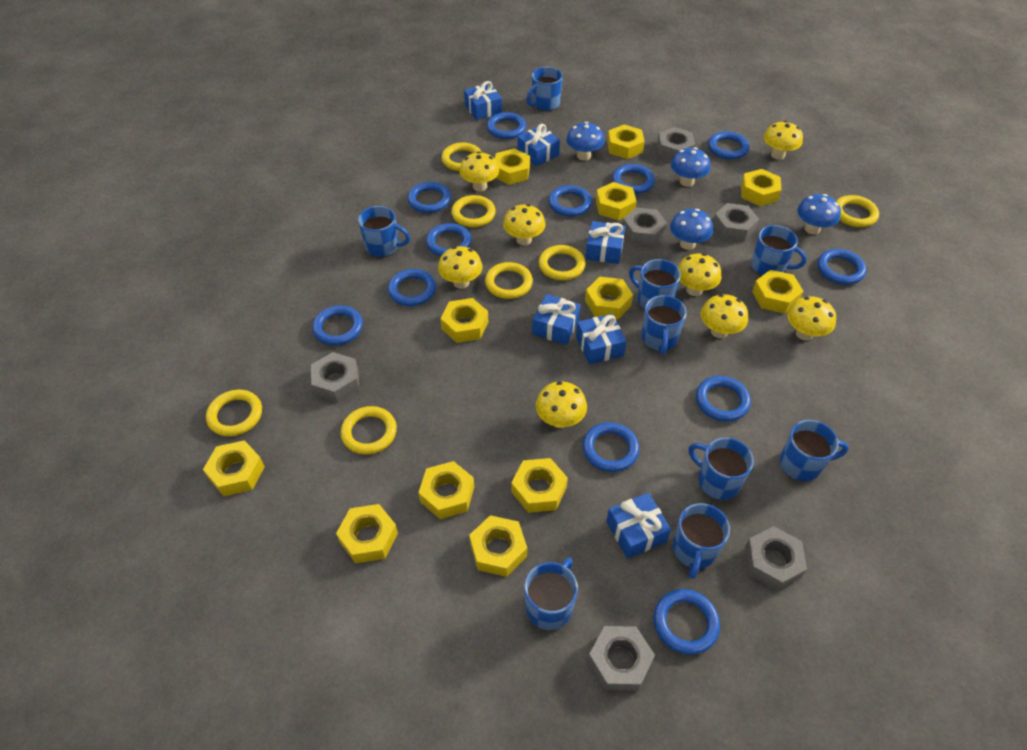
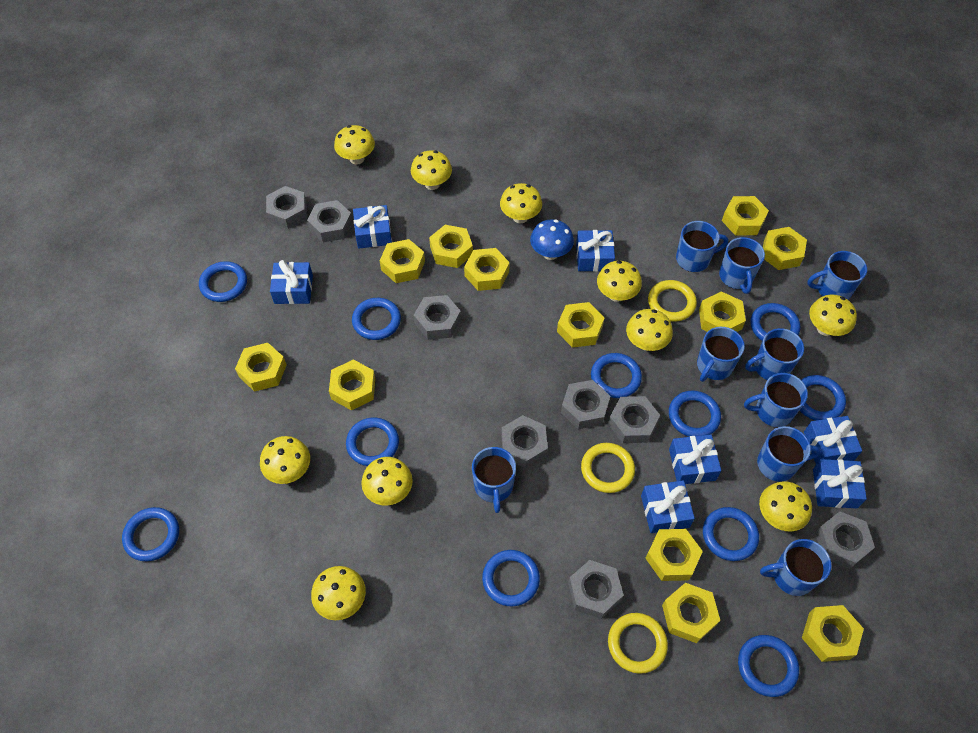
blue gift: [464,81,502,120] [517,124,560,166] [532,294,581,345] [576,314,627,364] [585,221,626,264] [606,493,671,558] = 6 -> [270,260,313,304] [353,205,392,249] [576,230,615,272] [641,480,695,533] [669,435,721,484] [804,416,862,464] [813,459,867,508] = 7
blue mushroom: [566,122,605,161] [670,209,713,250] [671,147,711,187] [797,194,841,235] = 4 -> [530,219,574,260] = 1
blue ring: [312,305,363,345] [388,269,436,306] [407,182,451,213] [426,223,472,256] [487,112,526,139] [548,185,592,217] [583,422,639,472] [612,164,655,194] [653,589,720,655] [696,376,751,422] [708,131,749,159] [818,249,866,285] = 12 -> [122,507,179,561] [199,261,247,302] [346,417,399,466] [352,298,401,340] [482,550,540,606] [591,353,642,398] [669,391,721,437] [703,507,759,561] [738,635,799,697] [751,303,800,341] [799,375,846,421] = 11
grey nut: [311,352,359,402] [588,626,655,691] [623,207,667,246] [657,127,695,160] [713,203,759,241] [745,526,807,591] = 6 -> [266,186,307,229] [307,200,353,242] [414,295,461,340] [501,415,548,468] [561,380,610,429] [568,560,624,619] [608,396,660,443] [815,511,875,569] = 8
yellow mushroom: [438,246,483,289] [460,151,499,191] [503,204,546,245] [536,381,587,428] [678,253,721,296] [701,294,748,338] [764,121,803,160] [787,296,836,341] = 8 -> [260,436,310,484] [311,566,366,620] [334,125,375,165] [361,457,413,506] [411,150,452,190] [500,183,542,224] [597,261,642,302] [626,309,673,351] [759,481,812,531] [809,295,857,336] = 10
yellow ring: [206,390,262,436] [341,406,397,455] [441,142,482,171] [451,195,496,227] [485,262,533,299] [539,245,585,280] [836,195,879,227] = 7 -> [581,443,635,493] [608,613,668,674] [648,280,697,322] = 3

